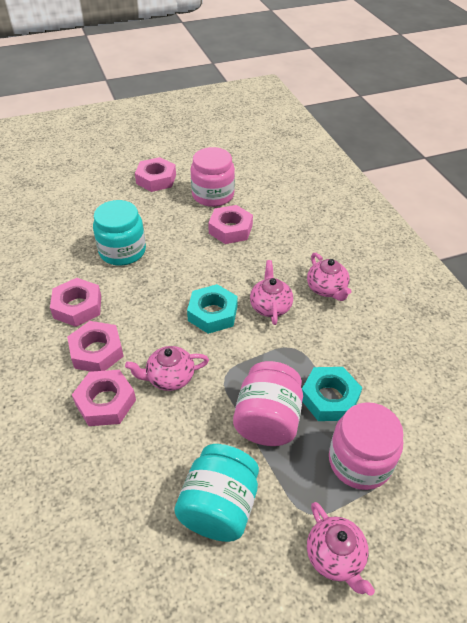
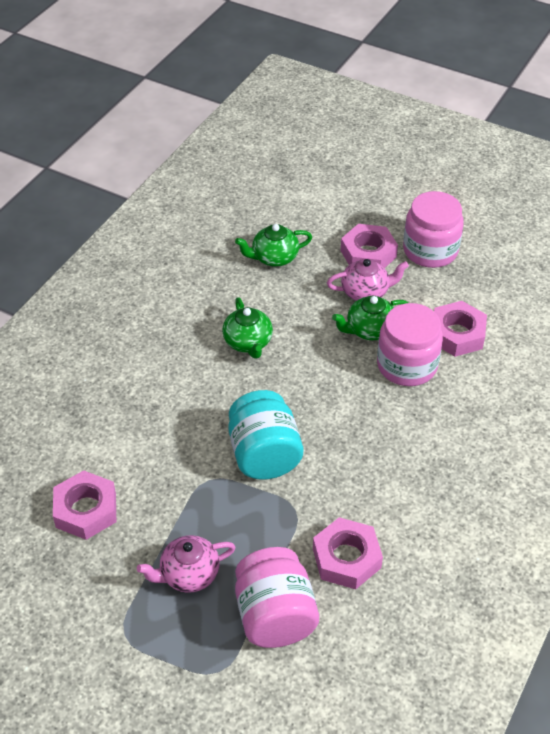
green teapot: none = 0 -> [222,297,273,359] [235,224,312,267] [332,296,408,340] = 3
pink nut: [50,278,101,327] [67,321,124,372] [72,370,136,426] [135,157,176,192] [208,205,253,244] = 5 -> [53,470,116,540] [313,517,383,589] [341,224,398,268] [434,301,487,357] = 4
pink teapot: [125,346,209,391] [250,260,293,325] [307,253,351,301] [307,502,375,596] = 4 -> [137,535,236,593] [327,259,409,301] = 2
turquoise jar: [93,200,146,266] [174,444,259,542] = 2 -> [228,390,303,480] = 1
turquoise nut: [187,284,238,334] [302,367,362,421] = 2 -> none = 0

